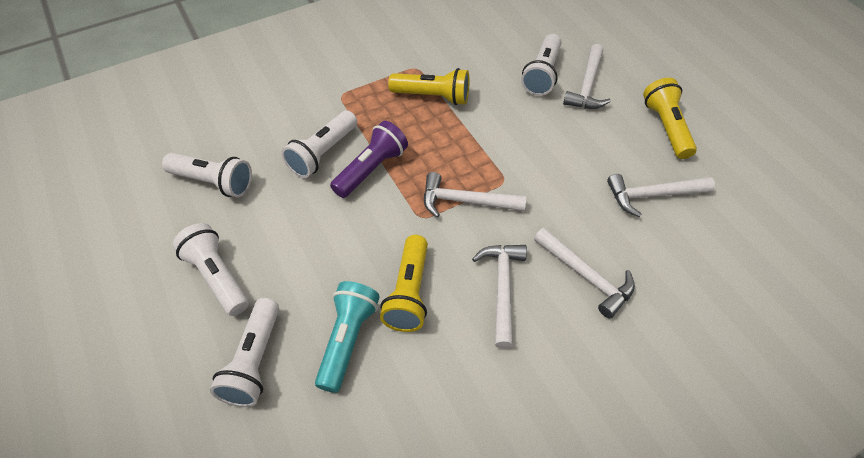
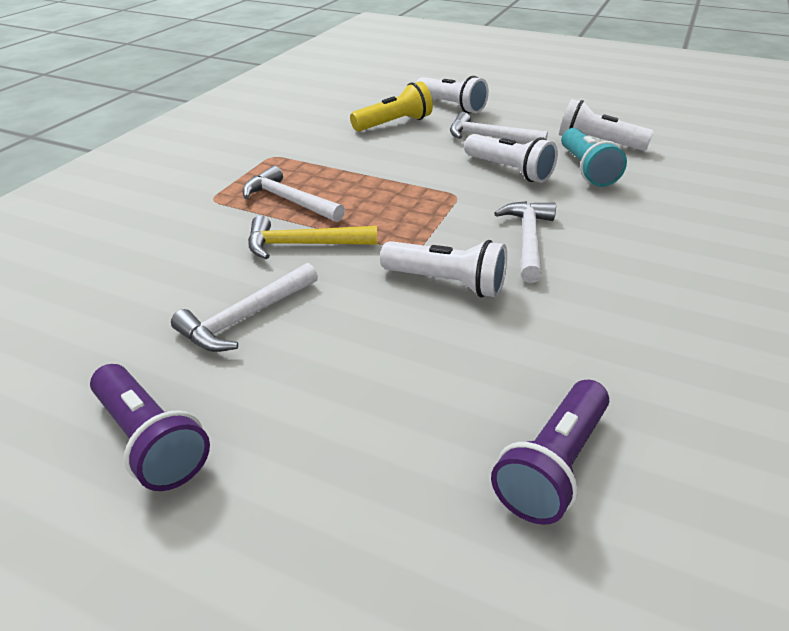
purple flashlight: [330,120,408,198] = 1 -> [90,364,210,491] [491,380,609,525] = 2
white flashlight: [162,153,252,197] [173,223,249,316] [210,298,279,407] [282,110,357,178] [521,34,562,96] = 5 -> [380,240,507,297] [416,76,489,114] [464,134,558,183] [559,99,654,151] = 4
white hammer: [424,172,526,218] [472,245,527,349] [534,228,635,318] [563,44,611,109] [607,174,715,217] = 5 -> [171,263,318,352] [242,166,345,222] [450,112,548,143] [494,201,556,283] = 4
yellow flashlight: [380,235,428,332] [388,68,470,105] [643,78,697,159] = 3 -> [350,81,433,132] = 1
yellow hammer: none = 0 -> [248,216,377,259] = 1

